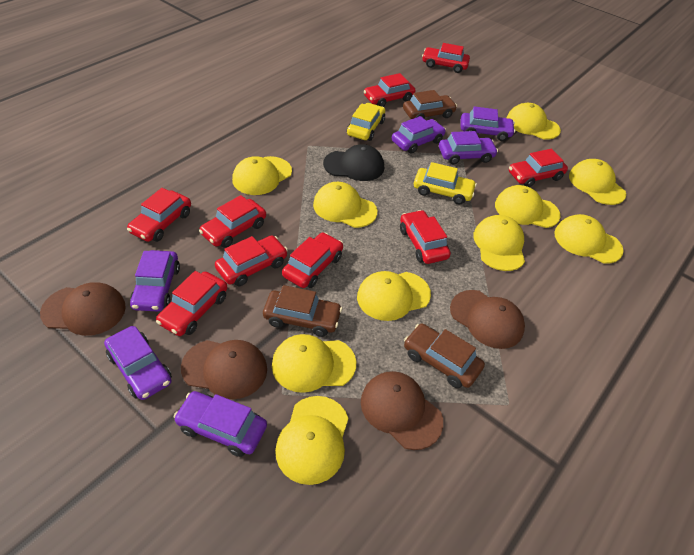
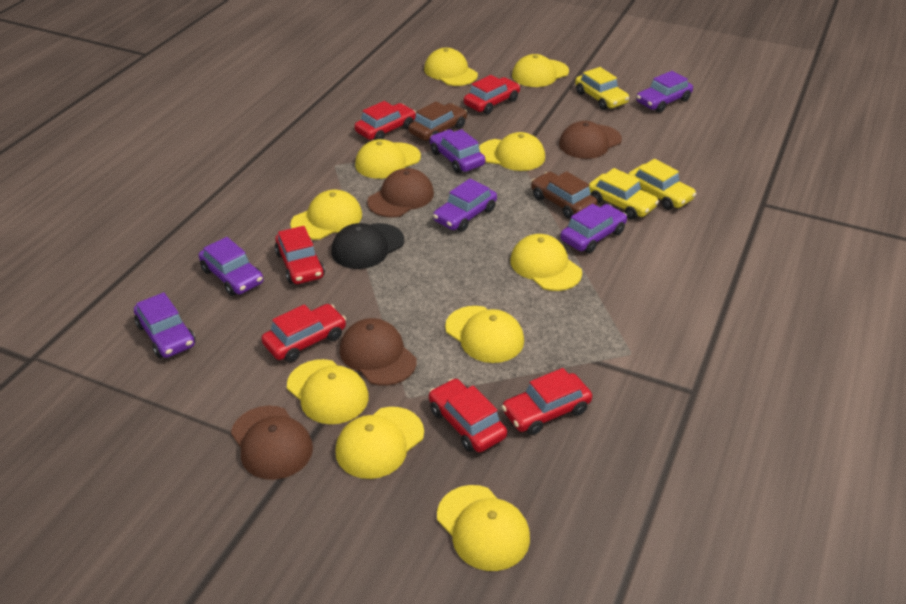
brown car: [263,285,342,337] [403,90,457,119] [404,324,485,388] = 3 -> [408,101,467,141] [531,171,597,219] = 2
red car: [127,188,191,242] [156,271,227,336] [199,195,266,248] [215,235,288,286] [282,232,343,288] [364,73,415,107] [400,210,451,264] [422,43,470,73] [509,149,568,187] = 9 -> [261,304,346,362] [275,226,325,284] [354,101,416,140] [429,379,507,452] [464,75,520,114] [502,368,592,435] = 6
yellow car: [347,103,385,141] [414,162,477,204] = 2 -> [575,67,629,110] [589,168,659,219] [628,159,696,210] = 3

